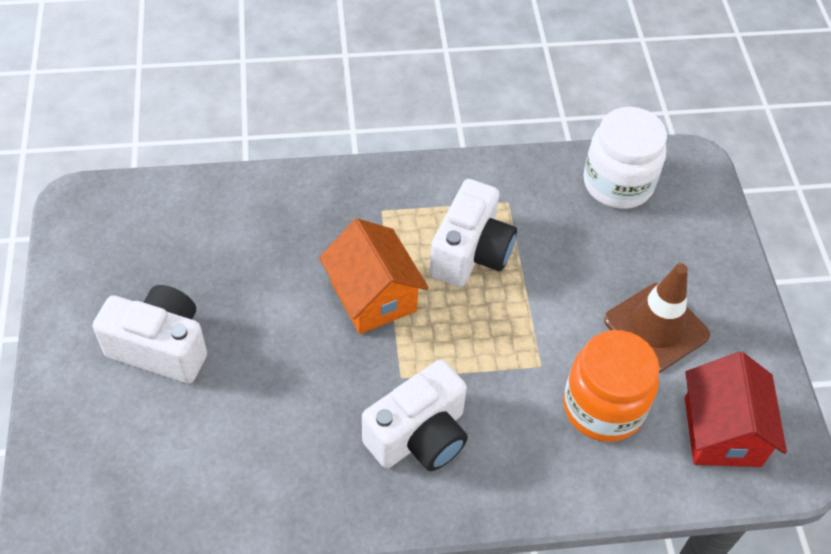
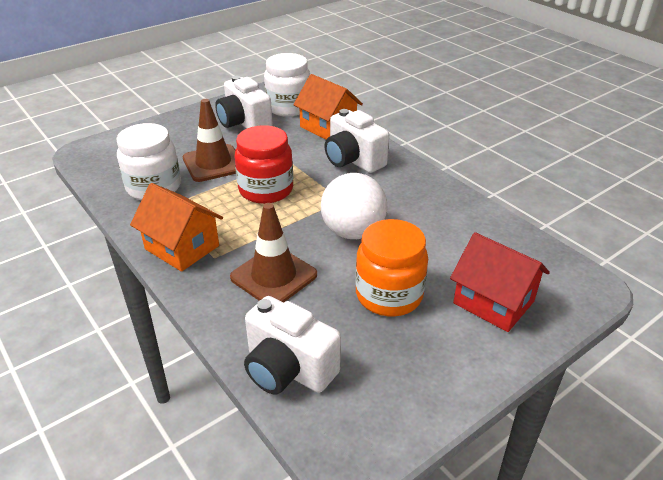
brown traffic cone: [604,263,710,373] = 1 -> [183,99,236,182] [230,203,317,303] = 2
orange house: [319,218,429,334] = 1 -> [130,183,223,272] [293,74,363,139] = 2
red jar: none = 0 -> [235,125,293,204] = 1
white ball: none = 0 -> [321,173,387,239] = 1
white jar: [583,107,667,209] = 1 -> [117,123,181,200] [264,53,310,117] = 2

